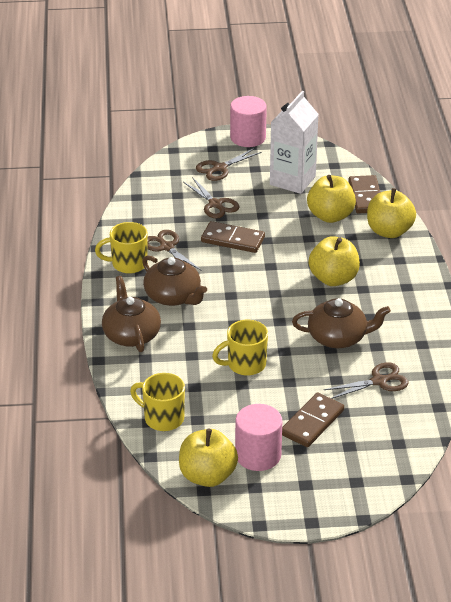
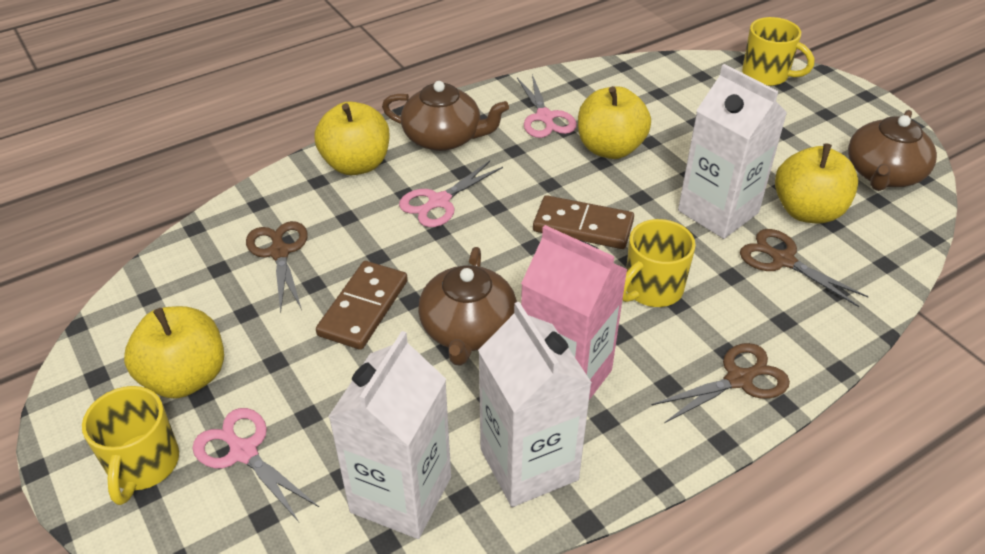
brown domino: [201,221,265,253] [282,393,344,447] [348,175,380,213] = 3 -> [316,261,408,350] [533,195,634,249] = 2
brown scissors: [147,230,202,271] [183,177,240,219] [196,148,262,181] [324,362,409,399] = 4 -> [246,221,308,313] [652,343,790,423] [740,229,869,307] = 3
pink carton: none = 0 -> [521,225,628,400] = 1
pink cylinder: [230,96,267,147] [235,404,282,471] = 2 -> none = 0
pink scissors: none = 0 -> [192,408,319,522] [399,161,503,227] [517,75,577,138] = 3
white carton: [270,91,319,194] = 1 -> [328,331,451,539] [478,302,592,507] [678,64,787,239] = 3

